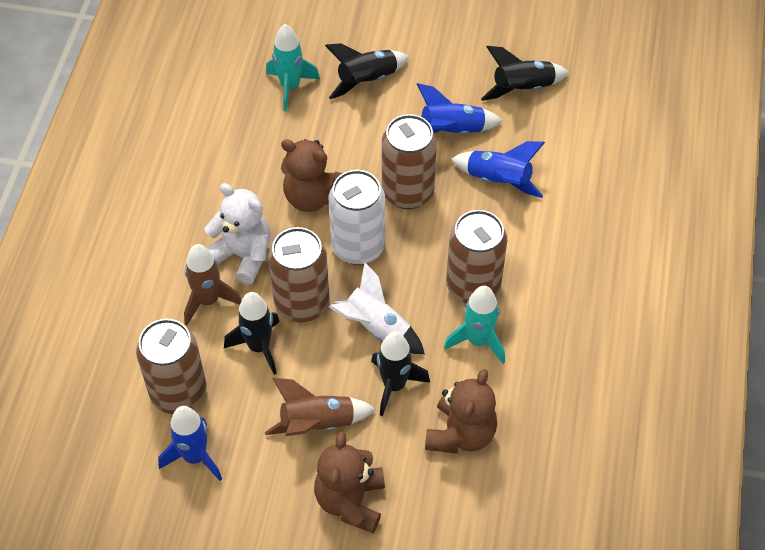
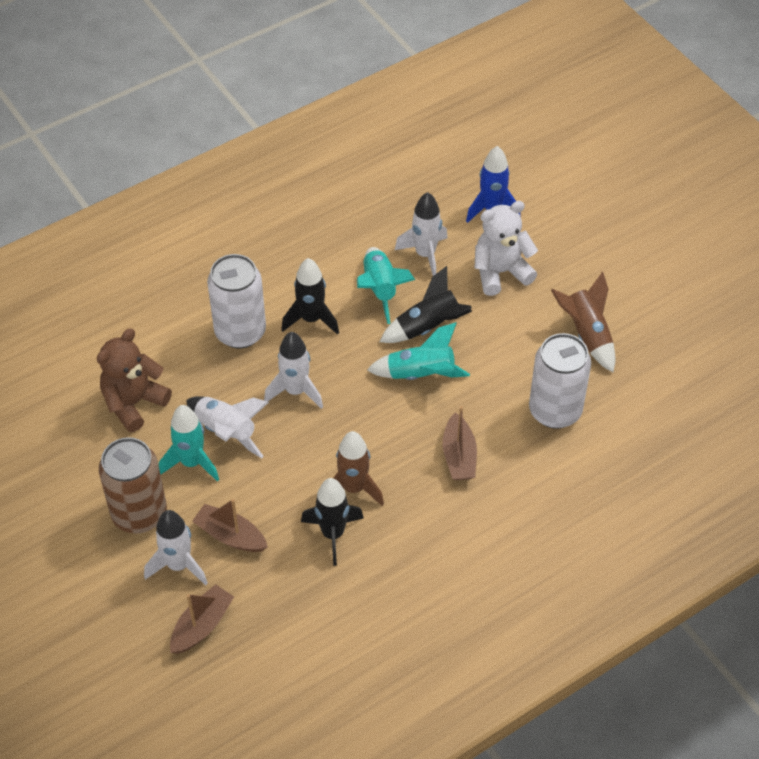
black rocket: [224,292,280,375] [325,43,409,100] [371,332,430,416] [481,46,569,101] = 4 -> [281,258,339,335] [301,478,364,566] [380,266,472,343] = 3
blue rocket: [158,406,222,481] [417,83,503,135] [451,141,545,198] = 3 -> [466,146,521,223] = 1
brown boat: none = 0 -> [170,584,234,654] [192,499,268,552] [443,406,477,480] = 3
brown can: [136,319,207,414] [268,227,329,322] [382,114,437,209] [446,210,507,303] = 4 -> [99,437,167,533] = 1
brown teddy bear: [281,139,343,212] [314,432,385,533] [425,369,497,454] = 3 -> [97,329,172,432] = 1
turquoise rocket: [266,24,320,111] [444,286,505,364] = 2 -> [159,405,219,482] [357,247,415,324] [367,322,470,380] = 3
white can: [329,170,385,265] = 1 -> [207,254,266,349] [529,333,591,429] = 2
white rocket: [329,262,425,354] = 1 -> [144,510,208,586] [186,396,269,458] [264,332,323,409] [395,192,448,276] = 4

